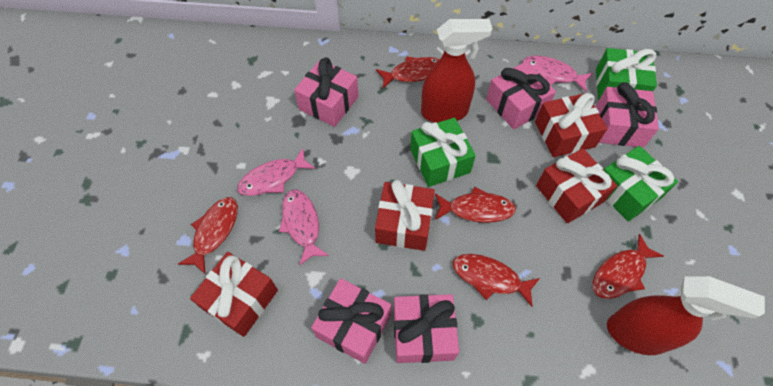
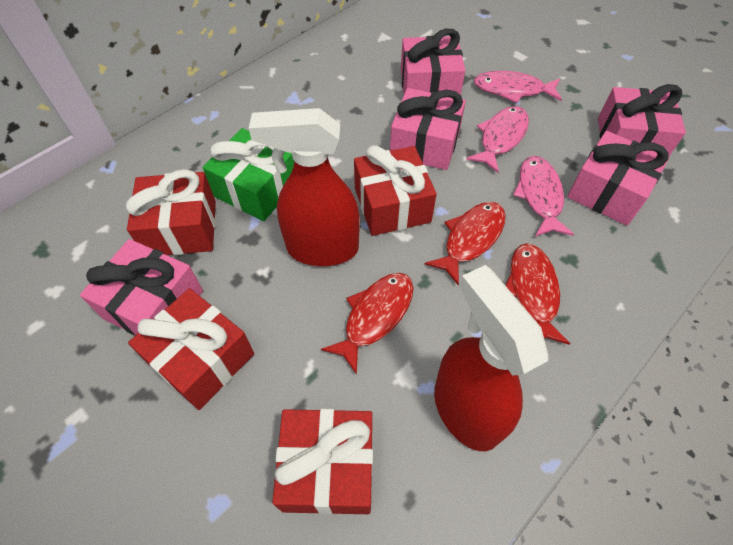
green gift: [410,117,476,187] [596,48,657,101] [604,146,678,221] = 3 -> [203,128,294,221] = 1
red fish: [178,197,238,275] [376,56,440,88] [435,187,516,223] [453,254,540,307] [592,234,664,299] = 5 -> [321,273,413,375] [425,202,506,285] [505,243,570,345] = 3

